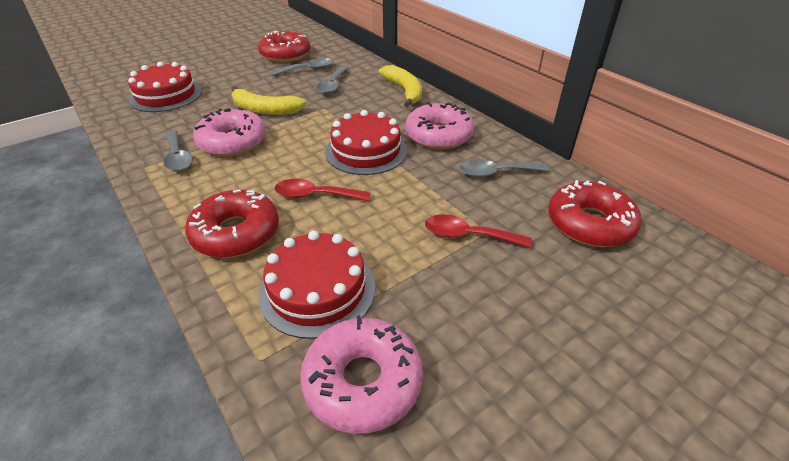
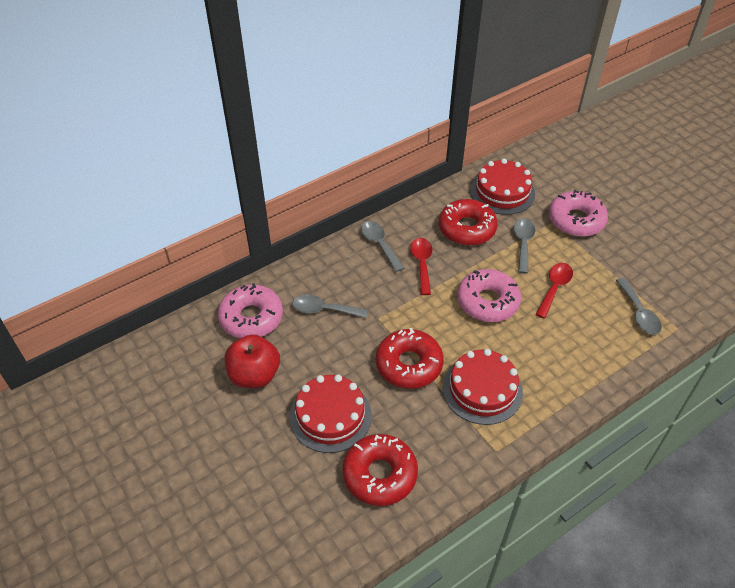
red apple: none = 0 -> [225,335,280,388] = 1
yellow banana: [231,86,307,115] [379,65,422,107] = 2 -> none = 0

